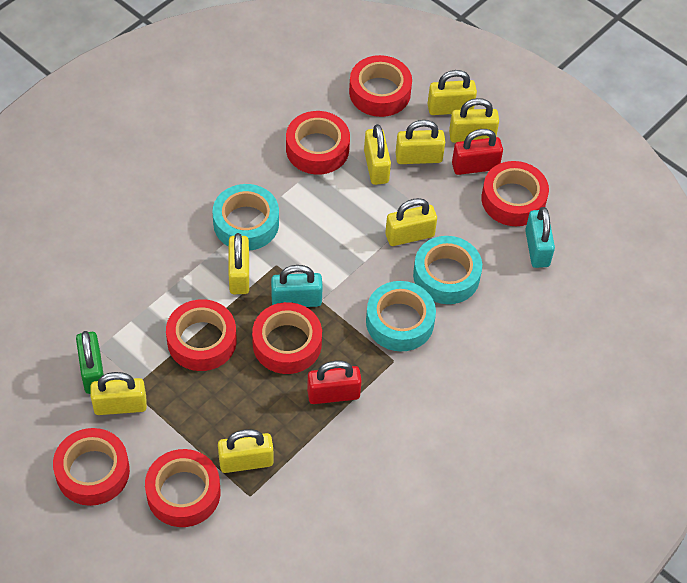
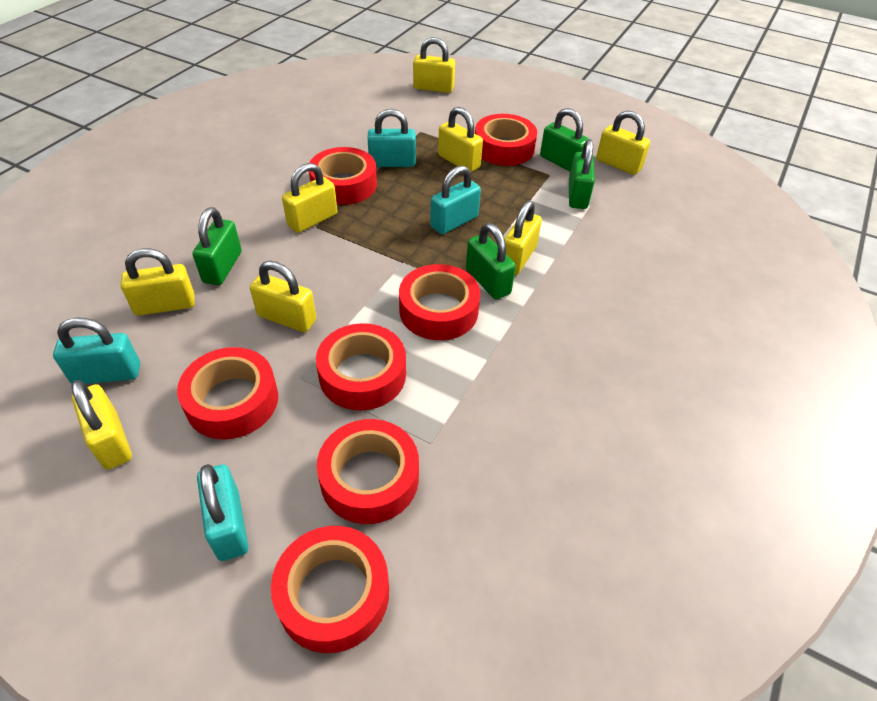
green padlock: [76,331,104,394] = 1 -> [193,207,242,285] [466,223,516,300] [540,108,589,172] [569,139,595,209] = 4
red padlock: [307,361,362,404] [452,129,503,175] = 2 -> none = 0
turquoise padlock: [271,265,323,307] [525,207,555,268] = 2 -> [53,317,140,384] [197,464,248,561] [368,109,416,167] [430,166,481,234] = 4
turquoise tape: [212,184,279,251] [366,281,436,352] [413,236,482,304] = 3 -> none = 0

